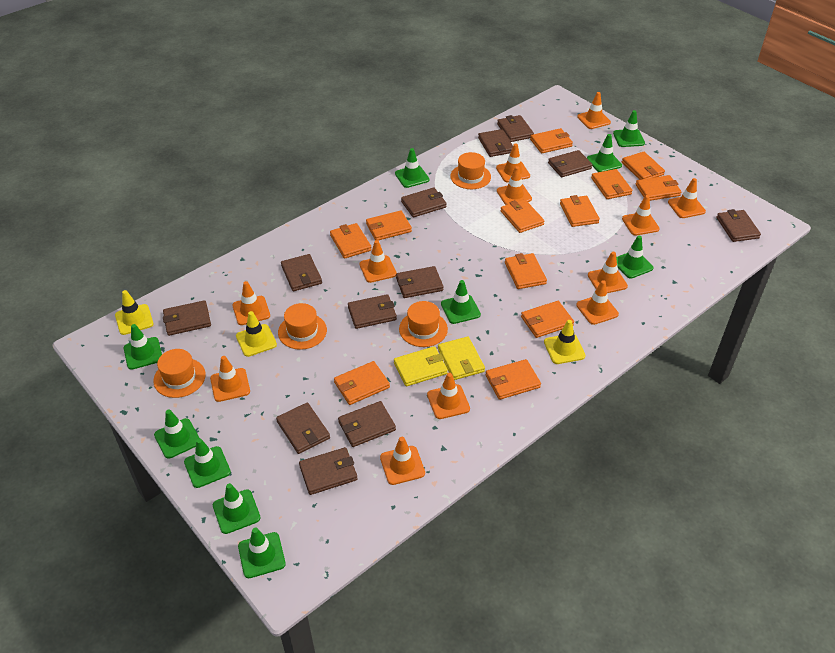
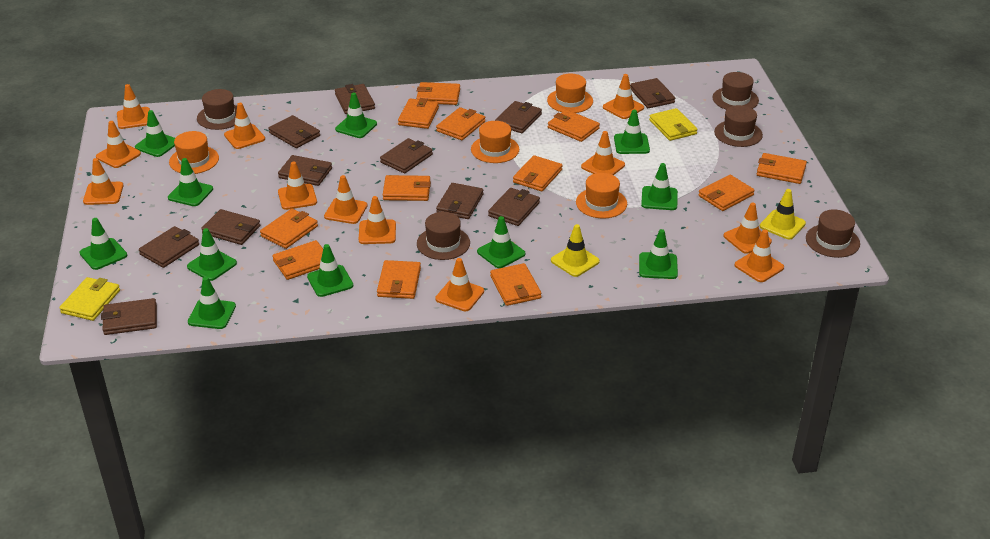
brown hat: none = 0 -> [197,89,237,130] [417,212,470,260] [712,72,759,110] [714,105,763,147] [806,209,860,258] = 5
brown wallet: [163,300,211,336] [276,403,330,454] [281,254,322,291] [299,447,358,495] [338,401,396,447] [348,294,397,329] [396,266,444,298] [401,187,447,217] [478,129,513,157] [497,115,534,142] [548,150,593,177] [716,209,761,242] = 12 -> [101,298,157,335] [139,226,199,268] [201,209,260,245] [269,115,320,148] [278,155,332,186] [335,84,375,114] [380,138,433,173] [436,183,483,219] [488,188,540,226] [495,101,542,133] [630,78,675,108] = 11
green traffic cone: [124,324,162,370] [154,410,199,459] [184,438,231,488] [213,483,260,534] [238,527,286,578] [395,148,429,188] [441,280,481,324] [587,134,622,172] [613,110,645,147] [616,236,653,278] = 10 -> [79,218,127,270] [135,110,175,157] [168,158,213,206] [187,228,237,281] [188,277,236,329] [307,244,353,297] [335,92,377,138] [477,216,525,268] [614,110,650,154] [639,229,678,279] [641,163,678,210] = 11
yellow traffic cone: [115,290,154,335] [236,311,277,357] [544,320,586,364] = 3 -> [551,224,600,277] [760,189,806,239] = 2

